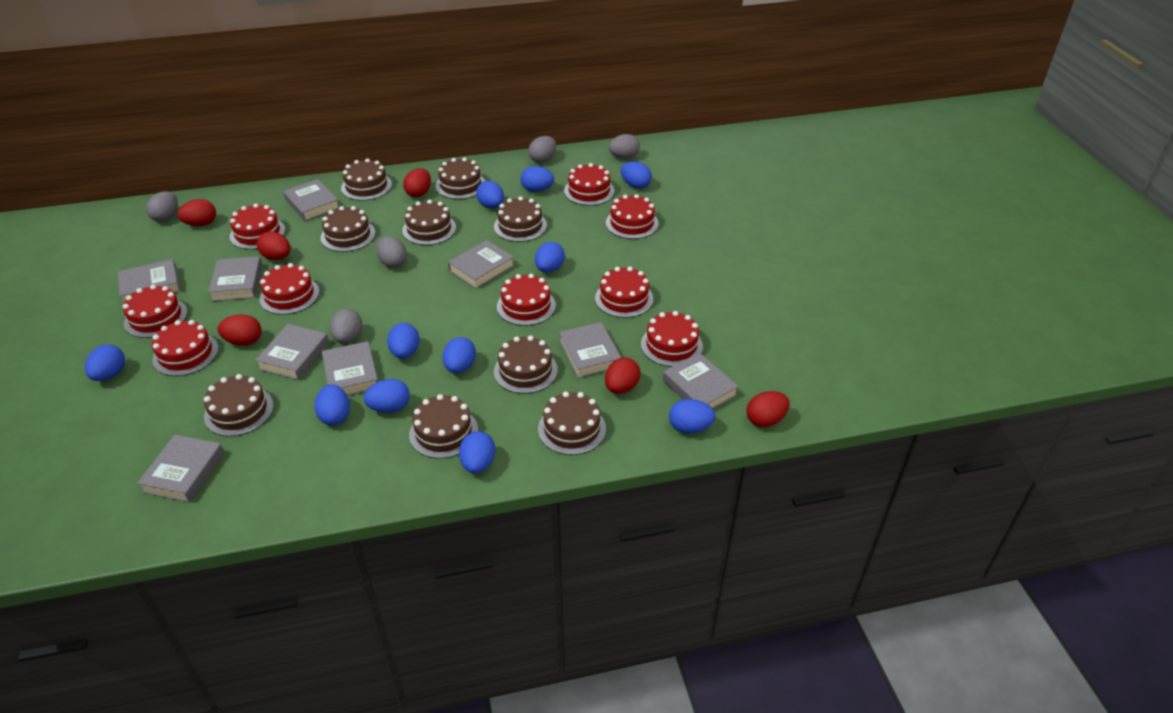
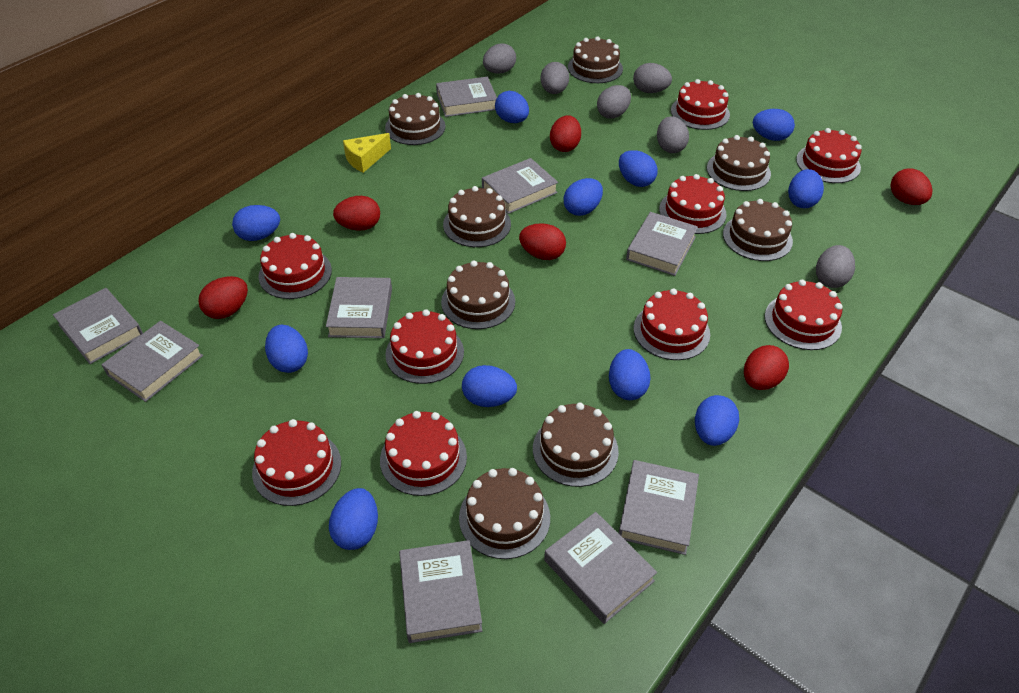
brown cake: [204,374,274,437] [321,206,375,252] [341,158,392,201] [402,200,456,245] [409,394,478,459] [436,157,485,199] [494,196,547,242] [494,336,558,394] [538,392,606,455] = 9 -> [385,93,446,145] [441,261,515,329] [443,186,511,247] [459,468,550,559] [533,403,619,487] [568,36,623,83] [707,135,771,191] [723,199,793,261] = 8
grey egg: [146,191,178,222] [330,309,362,344] [376,236,407,268] [528,136,556,163] [608,134,640,159] = 5 -> [483,43,516,74] [540,62,569,94] [597,85,631,119] [633,63,672,93] [657,116,689,153] [816,245,855,288] = 6
yellow cheese: none = 0 -> [343,133,391,173] = 1

